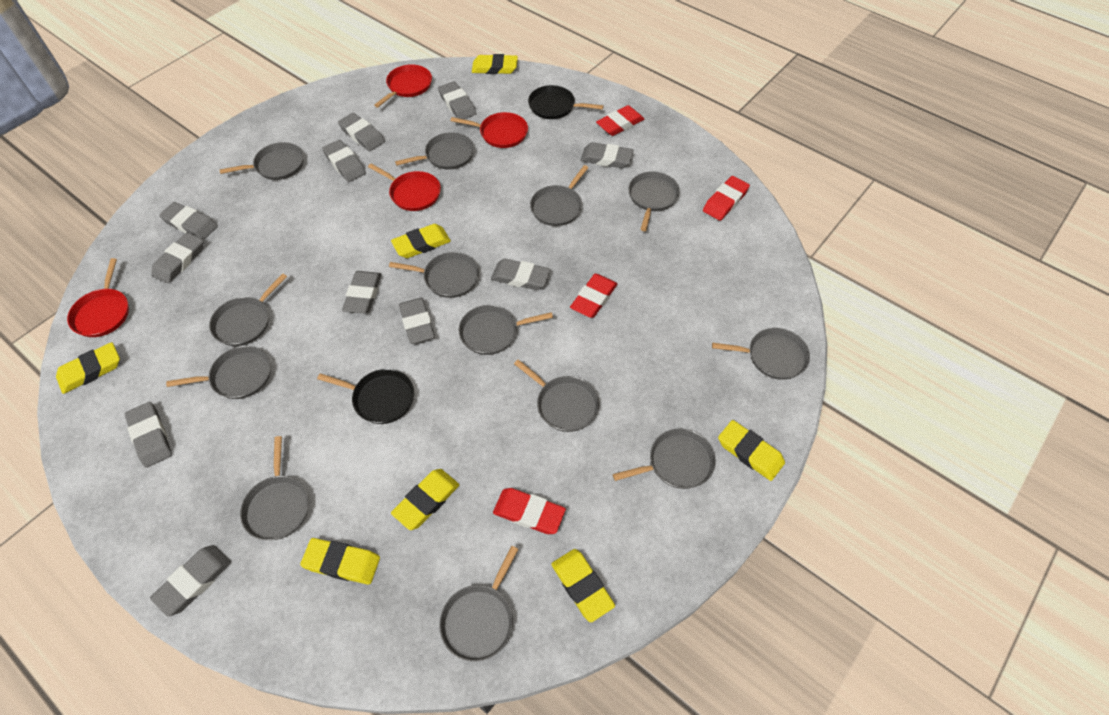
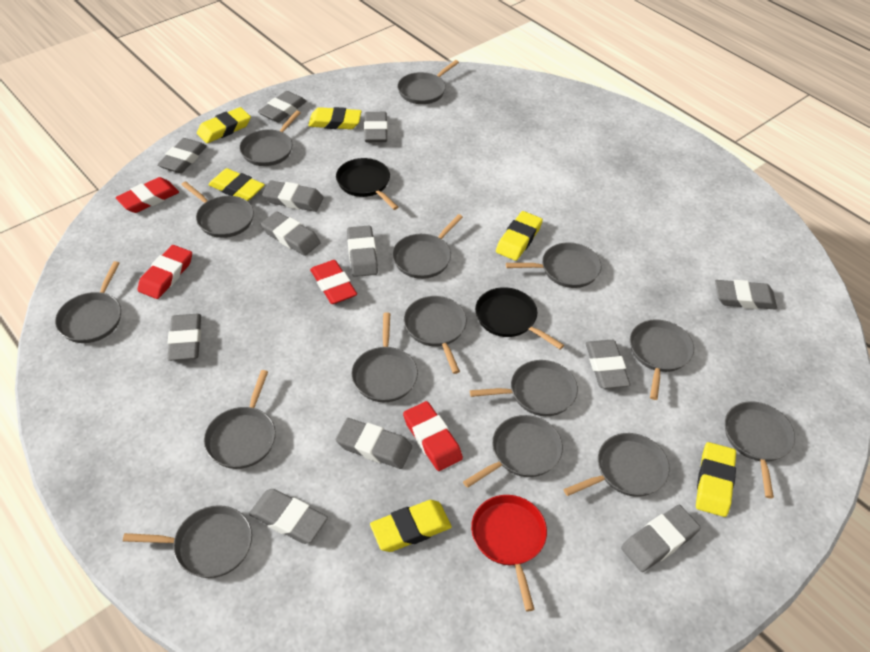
grey eraser: [125,402,172,468] [150,545,231,617] [151,232,204,284] [159,202,218,240] [322,140,366,182] [338,113,385,151] [342,271,381,313] [399,298,435,344] [438,81,477,119] [491,259,550,290] [580,142,634,168] = 11 -> [157,138,207,173] [167,314,201,361] [249,489,328,544] [258,91,307,123] [261,211,321,256] [262,180,324,212] [336,418,412,469] [347,226,378,277] [364,112,388,142] [586,340,630,389] [621,505,701,572] [715,280,777,310] = 12
grey pan: [166,346,271,399] [209,273,287,346] [219,142,304,180] [240,436,309,540] [389,252,479,298] [395,132,474,169] [439,546,518,662] [459,305,553,355] [514,360,600,432] [530,165,588,226] [613,429,716,489] [628,171,680,231] [712,328,810,380] = 13 -> [55,261,121,343] [123,505,252,578] [181,181,254,238] [204,370,276,469] [239,111,300,166] [351,312,418,402] [392,214,463,279] [397,60,459,104] [404,296,467,374] [463,415,563,488] [470,360,578,416] [506,242,601,288] [564,433,670,497] [630,319,694,400] [725,401,795,498] = 15
red pan: [67,258,129,337] [368,163,441,211] [374,64,432,108] [450,112,528,148] = 4 -> [471,495,547,611] = 1
yellow eraser: [56,342,120,394] [300,538,380,585] [391,224,451,258] [391,469,459,530] [472,54,518,74] [551,549,615,623] [718,420,785,481] = 7 -> [197,107,251,143] [208,168,265,201] [308,107,362,129] [370,500,452,552] [496,211,543,261] [696,442,736,517] = 6

